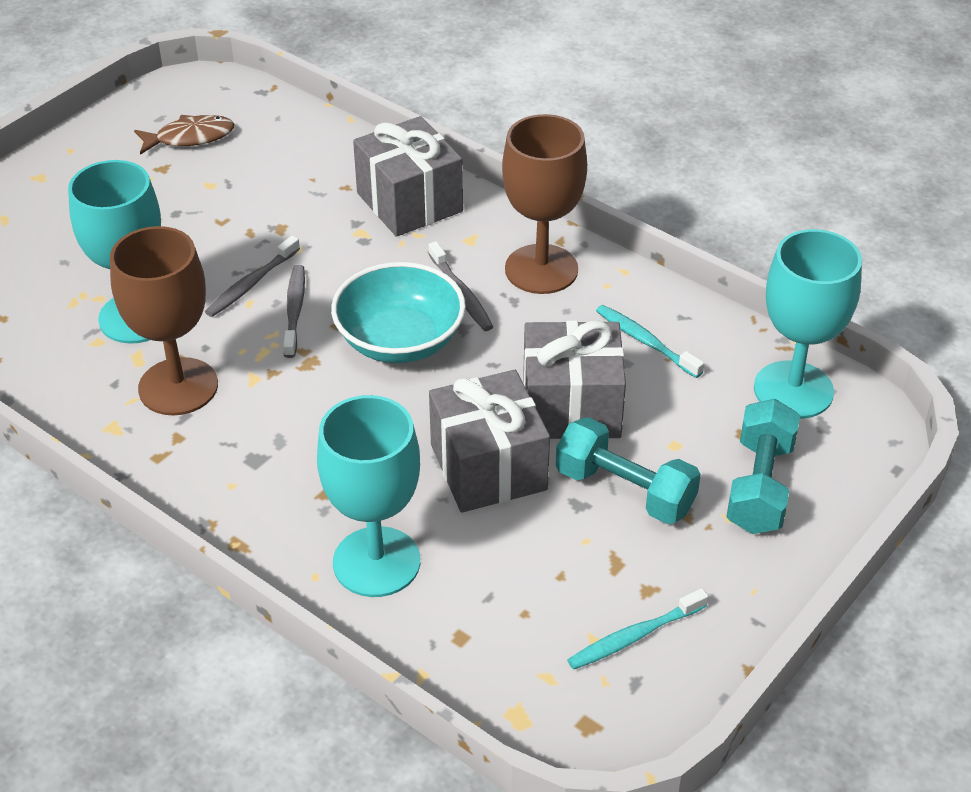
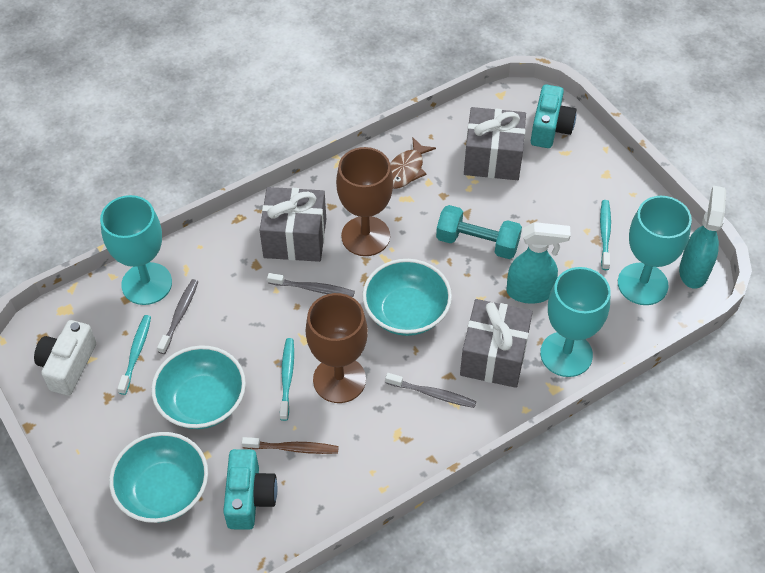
brown toothbrush: none = 0 -> [242,437,339,454] = 1
turquoise bowl: [331,262,466,363] = 1 -> [109,432,208,523] [151,345,246,429] [362,259,452,336] = 3
turquoise camera: none = 0 -> [223,449,277,530] [531,84,576,148] = 2
turquoise dumbbell: [556,417,701,524] [726,399,800,534] = 2 -> [436,205,522,259] = 1
turquoise spray bottle: none = 0 -> [506,222,571,304] [679,186,726,289] = 2
turquoise toothbrush: [567,588,708,670] [596,305,704,378] = 2 -> [117,315,151,395] [280,338,294,421] [600,200,611,270] = 3
white camera: none = 0 -> [34,320,96,396] = 1

